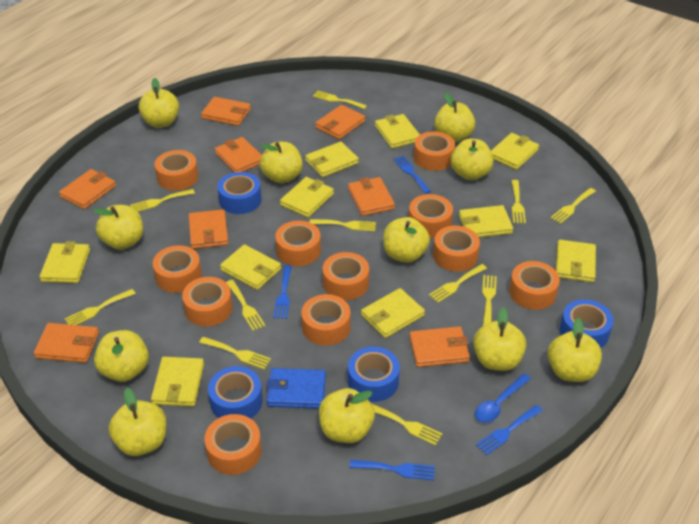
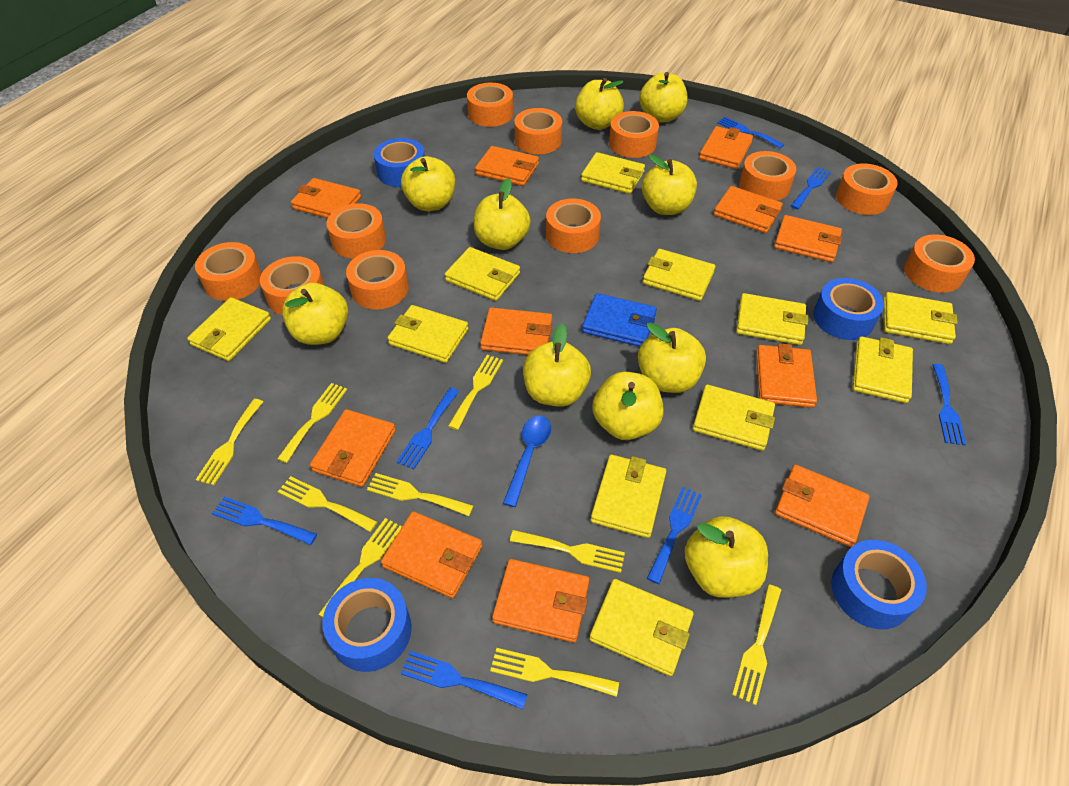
blue fork: [273,265,292,319] [349,460,435,480] [393,156,431,194] [476,405,543,456] = 4 -> [212,497,317,545] [397,387,459,470] [401,651,528,709] [647,487,702,584] [717,117,784,148] [791,167,831,210] [933,364,966,445] = 7
orange wallet: [34,323,99,363] [59,169,116,209] [189,209,228,249] [201,97,251,126] [215,137,262,173] [315,105,365,139] [348,177,395,216] [409,326,470,367] = 8 -> [291,178,361,218] [310,409,396,487] [381,511,482,598] [475,146,539,186] [480,307,552,355] [492,559,590,643] [699,126,753,169] [714,186,783,233] [756,343,817,408] [774,215,842,262] [775,465,870,547] = 11
yellow apple: [93,205,143,250] [94,330,149,382] [109,388,166,456] [139,78,179,128] [260,142,303,183] [319,388,375,443] [383,217,430,263] [434,93,475,142] [450,139,493,180] [473,307,526,371] [547,318,602,382] = 11 -> [282,283,348,345] [401,156,455,211] [474,178,531,250] [523,324,591,407] [575,78,624,130] [592,372,664,440] [638,323,706,393] [639,72,688,122] [642,155,697,215] [685,516,768,598] = 10
yellow fork: [65,289,136,325] [130,189,195,212] [199,337,271,370] [226,280,265,331] [310,219,376,231] [313,91,367,109] [371,403,442,446] [429,264,487,303] [482,275,497,326] [512,180,526,224] [550,188,596,224] = 11 -> [196,399,263,485] [277,383,347,463] [278,476,377,532] [318,518,402,617] [367,473,473,516] [448,355,503,430] [490,648,619,697] [510,530,625,573] [732,584,781,705] = 9
yellow wallet: [40,241,90,283] [151,357,204,407] [220,244,281,290] [280,177,334,218] [305,142,359,177] [361,288,425,338] [375,114,420,149] [459,205,513,237] [491,133,539,170] [556,240,596,282] = 10 -> [187,297,271,361] [388,305,468,363] [445,247,520,301] [581,152,645,194] [589,579,694,676] [591,455,666,538] [643,249,715,301] [693,385,775,451] [736,293,808,345] [853,336,913,403] [883,292,958,344] = 11

